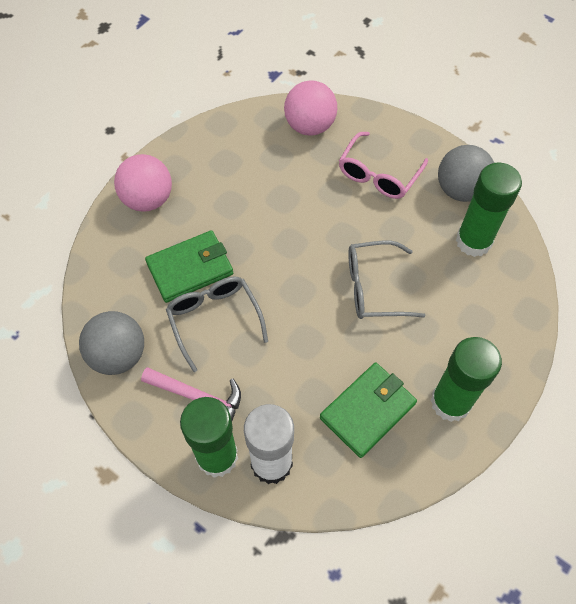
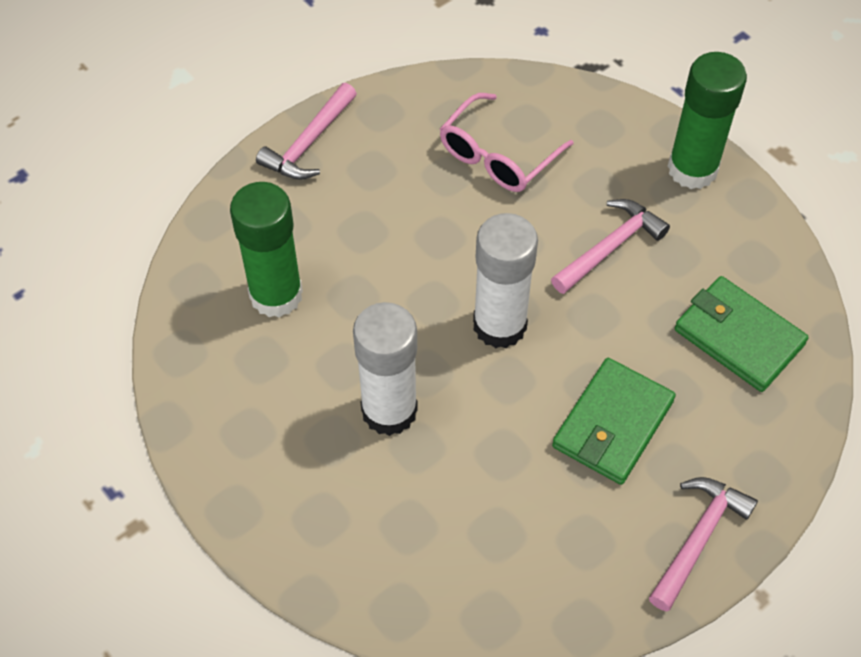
green glue stick: [180,397,238,478] [430,337,502,422] [456,163,522,257] = 3 -> [230,182,303,318] [668,52,747,189] = 2
grey ball: [79,311,144,375] [438,145,494,202] = 2 -> none = 0
grey glasses: [166,276,268,372] [348,241,426,319] = 2 -> none = 0
pink ball: [114,154,172,212] [284,80,337,136] = 2 -> none = 0
pink hammer: [141,367,241,421] = 1 -> [256,83,357,180] [551,199,670,294] [649,477,758,612] = 3
white glue stick: [244,404,294,484] = 1 -> [353,302,418,436] [473,213,538,348] = 2

